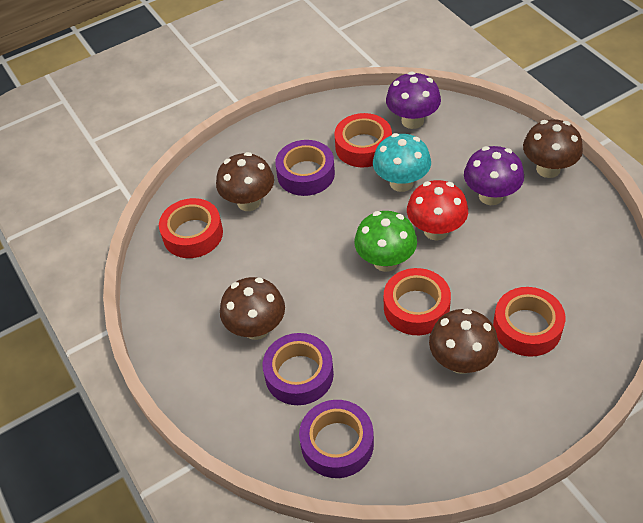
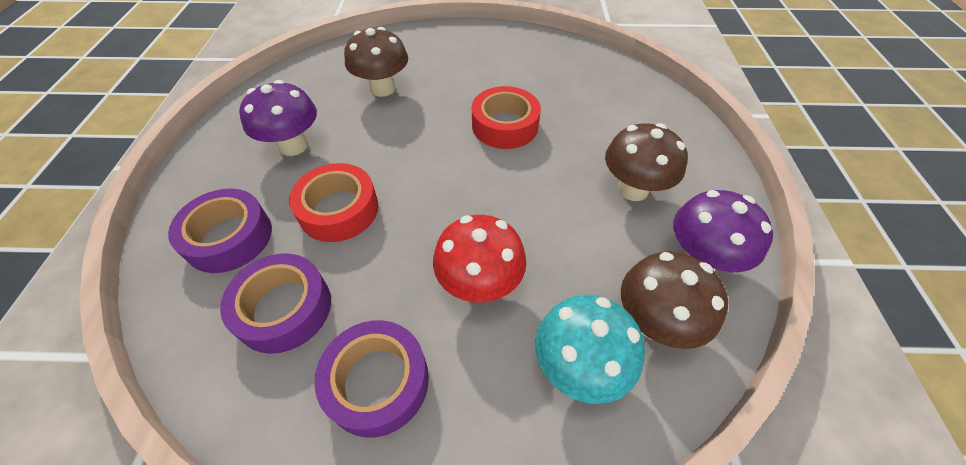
brown mushroom: [216,152,274,211] [220,277,285,340] [429,308,499,374] [523,119,583,178] = 4 -> [344,27,408,97] [605,123,688,201] [621,252,728,349] = 3
green mushroom: [354,211,417,272] = 1 -> none = 0
red tape: [159,198,223,258] [335,113,392,167] [384,268,451,335] [493,287,565,357] = 4 -> [289,163,378,242] [472,86,541,149] = 2

